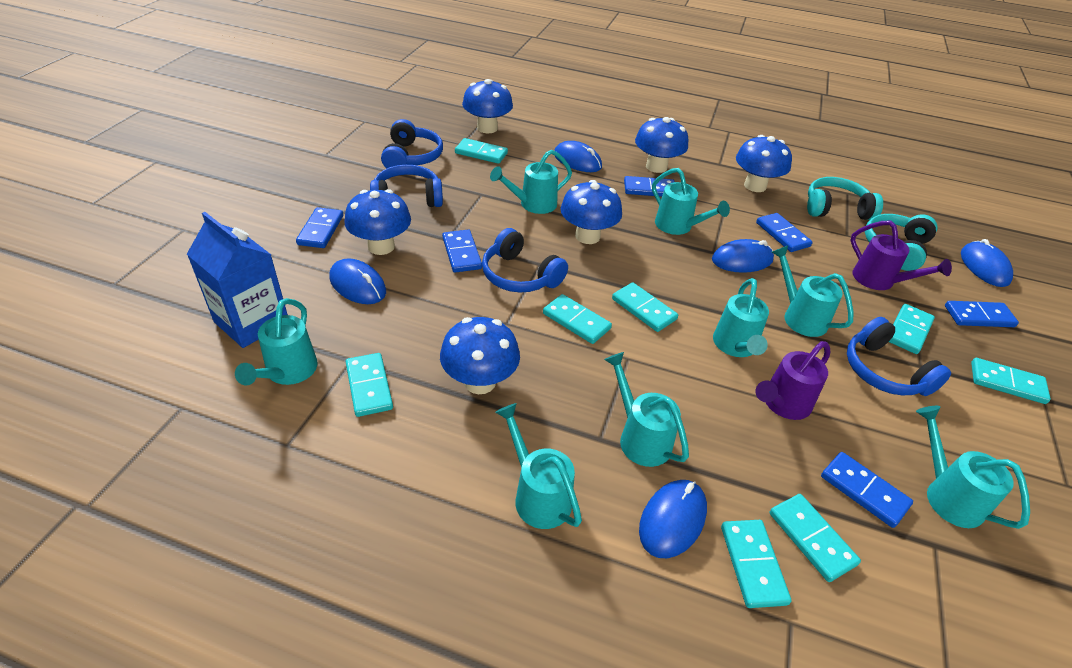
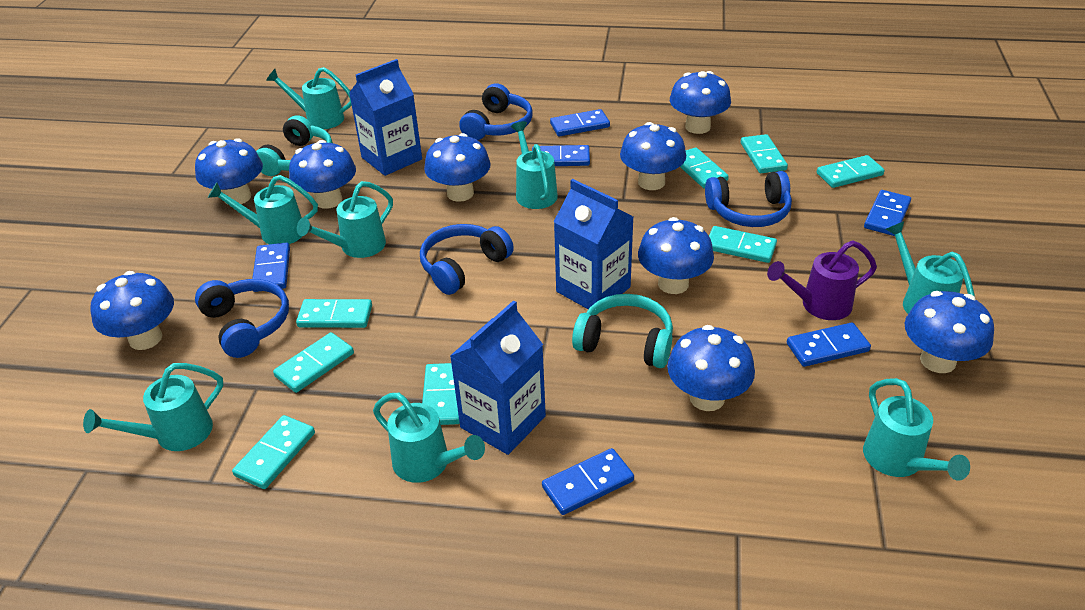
blue carton: [187,212,288,348] = 1 -> [349,59,422,176] [450,300,546,455] [554,179,633,309] = 3
blue mouse: [329,258,386,304] [554,141,602,172] [639,480,707,558] [712,239,774,273] [961,239,1013,287] = 5 -> none = 0
blue mushroom: [344,189,411,255] [440,317,520,394] [462,79,513,133] [560,180,622,244] [635,117,688,173] [736,135,792,192] = 6 -> [90,271,174,350] [195,138,263,204] [289,140,356,209] [424,133,491,202] [620,122,686,190] [638,217,714,294] [667,325,755,411] [670,71,731,134] [905,291,994,373] = 9
purple watering can: [756,341,830,420] [850,221,952,290] = 2 -> [767,240,877,320] = 1

